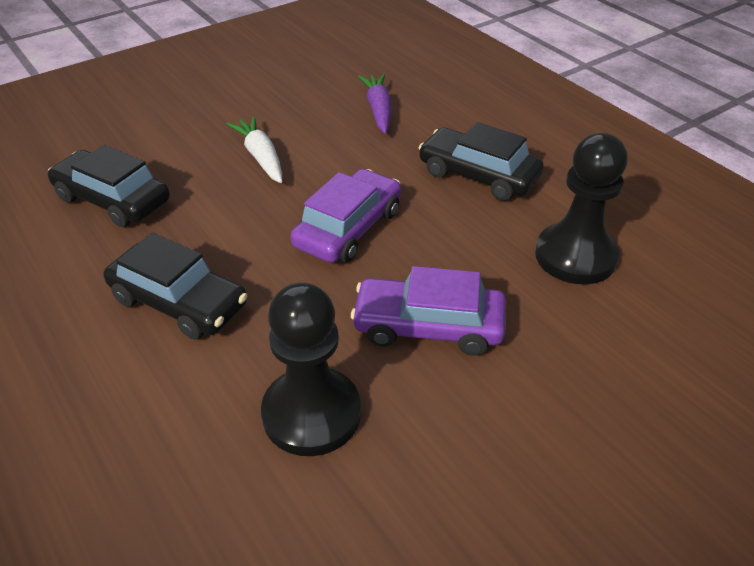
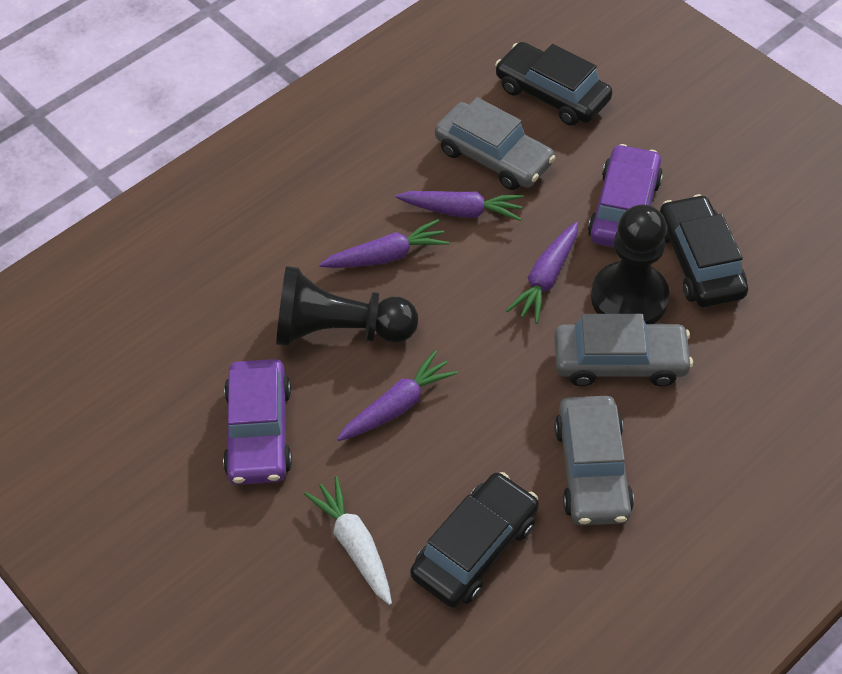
grey car: none = 0 -> [435,97,556,190] [554,314,693,386] [555,396,634,525] = 3
purple carrot: [358,74,392,134] = 1 -> [319,219,449,268] [337,350,458,441] [396,191,524,221] [506,222,578,324] = 4

